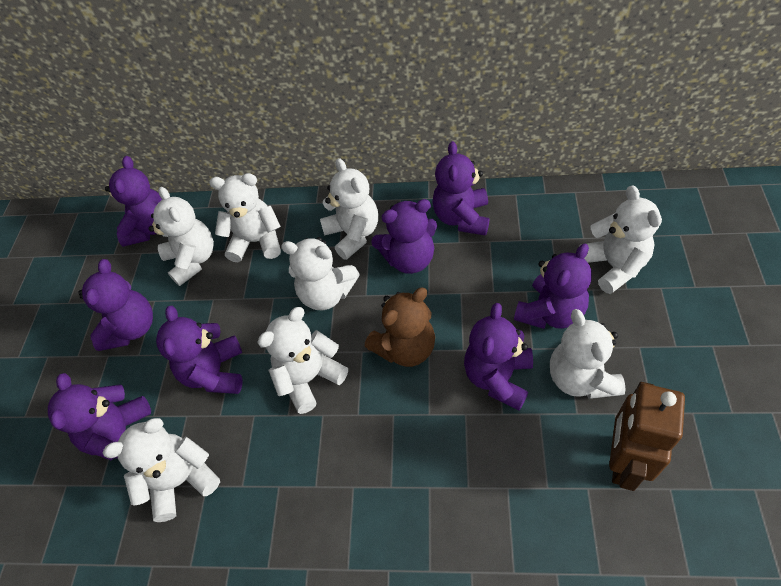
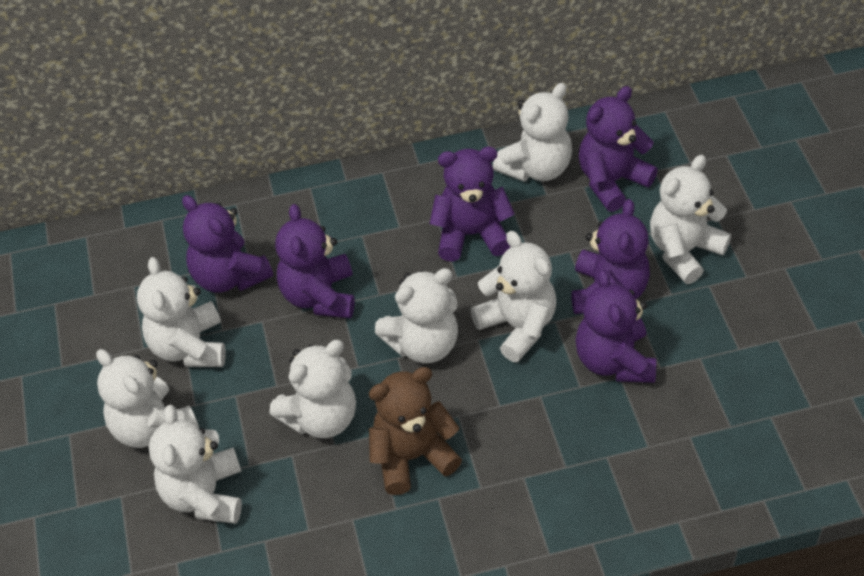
brown robot: [609,382,685,491] = 1 -> none = 0
purple teddy bear: [48,373,151,461] [78,259,153,351] [105,156,163,247] [156,306,243,394] [371,199,437,274] [433,141,489,236] [464,303,533,410] [514,244,592,329] = 8 -> [182,195,273,293] [275,204,355,318] [430,147,515,262] [571,199,650,314] [575,269,656,383] [579,86,658,212] = 6

